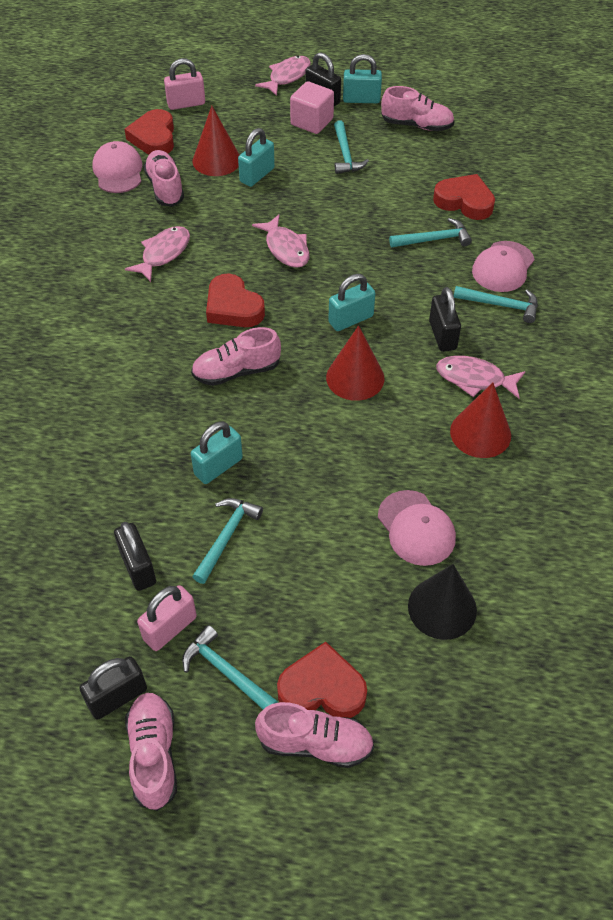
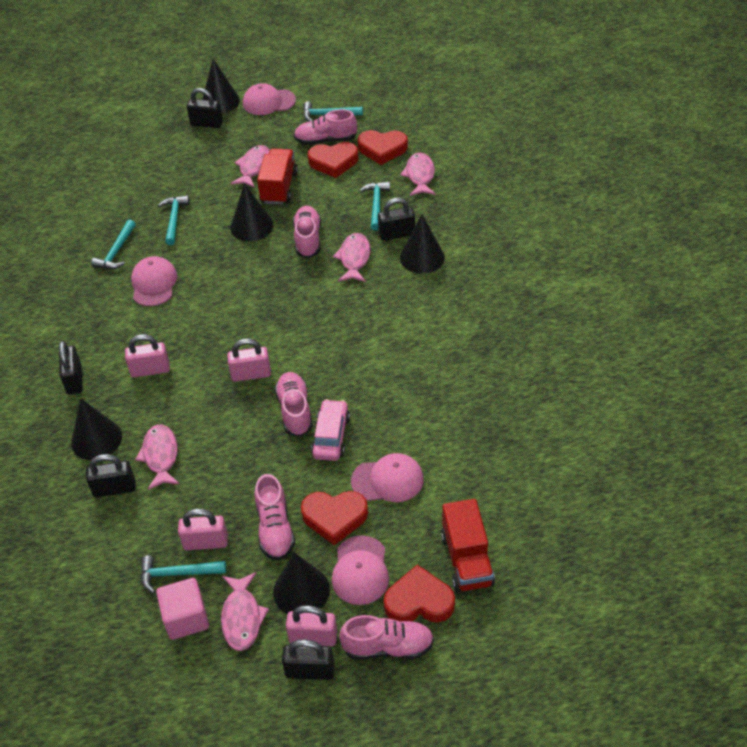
black cone: [408,564,477,640] = 1 -> [71,398,122,460] [202,59,240,113] [230,183,273,241] [273,552,330,614] [400,214,445,274] = 5
black padlock: [79,656,147,720] [114,522,156,591] [305,52,341,106] [429,287,461,352] = 4 -> [59,341,83,395] [86,454,136,498] [187,88,223,128] [282,639,334,680] [378,198,415,241] = 5
pink cap: [92,141,142,193] [378,490,456,566] [472,241,535,292] = 3 -> [131,256,177,306] [243,83,296,115] [332,535,389,605] [351,453,424,502] = 4
pink car: none = 0 -> [311,399,350,461] = 1
pink fish: [125,226,190,282] [252,215,309,268] [255,56,311,96] [436,356,526,399] = 4 -> [135,424,179,490] [221,572,269,651] [231,145,270,188] [333,233,370,282] [400,153,435,196] = 5
pink padlock: [137,585,197,651] [164,58,205,110] = 2 -> [125,334,170,377] [178,509,228,550] [227,339,271,382] [286,605,337,646] = 4
red cone: [193,106,239,176] [326,325,384,401] [450,383,511,458] = 3 -> none = 0
red truck: none = 0 -> [257,149,298,205] [441,499,495,592] = 2
turquoise padlock: [191,422,243,484] [238,128,275,187] [328,274,375,331] [343,54,382,103] = 4 -> none = 0

